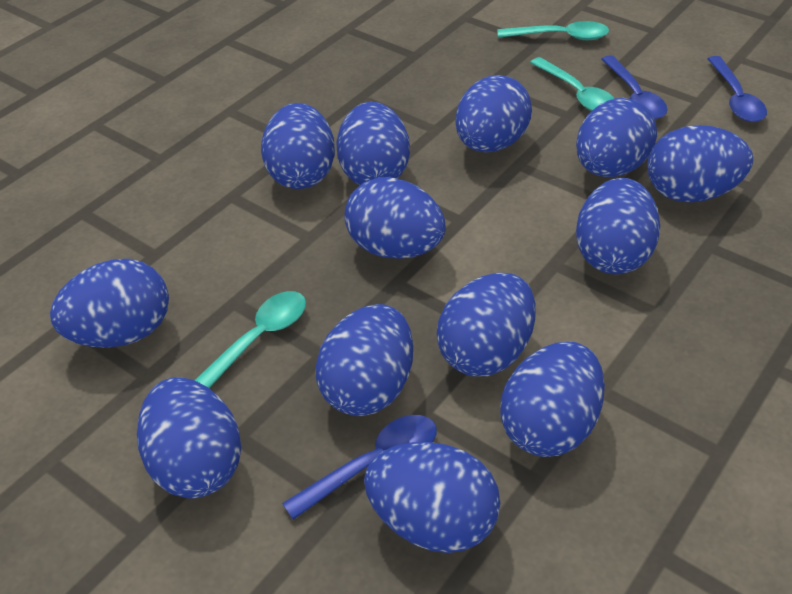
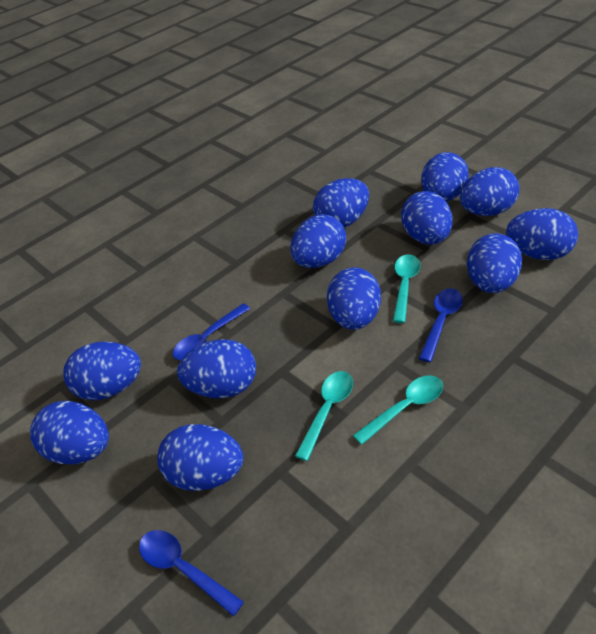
blue egg: [50,259,169,348] [137,377,241,498] [261,103,335,189] [315,304,413,416] [336,102,410,185] [344,177,446,259] [364,442,500,553] [437,273,535,376] [455,75,532,152] [500,342,605,457] [576,98,657,177] [576,178,660,274] [647,125,753,202] = 13 -> [30,401,109,464] [63,341,141,400] [158,424,244,491] [177,339,256,398] [290,214,346,268] [313,178,369,227] [327,267,381,330] [401,191,453,244] [421,152,469,202] [460,167,519,216] [467,233,522,293] [506,208,578,260] = 12

